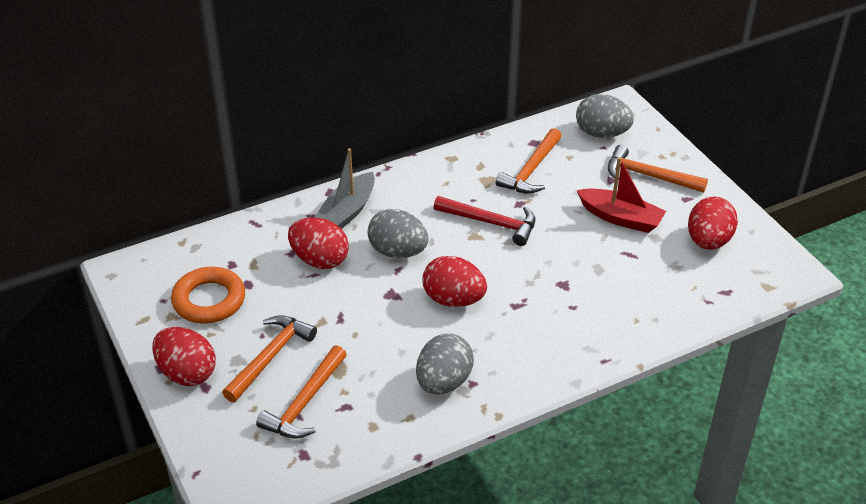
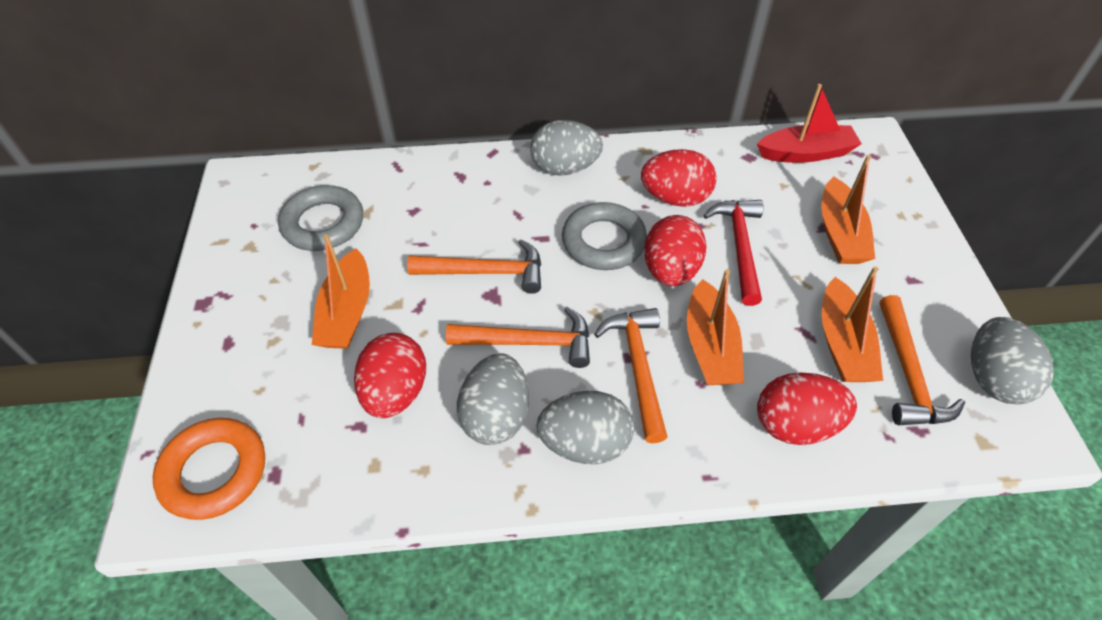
grey boat: [314,148,375,229] = 1 -> none = 0
grey egg: [367,209,428,258] [416,333,474,395] [576,94,634,138] = 3 -> [457,353,529,445] [530,120,603,176] [536,391,634,464] [971,317,1054,404] = 4
grey ring: none = 0 -> [278,185,363,251] [562,202,647,270] = 2
orange boat: none = 0 -> [312,234,370,349] [687,269,744,385] [821,155,875,264] [822,267,883,382] = 4

